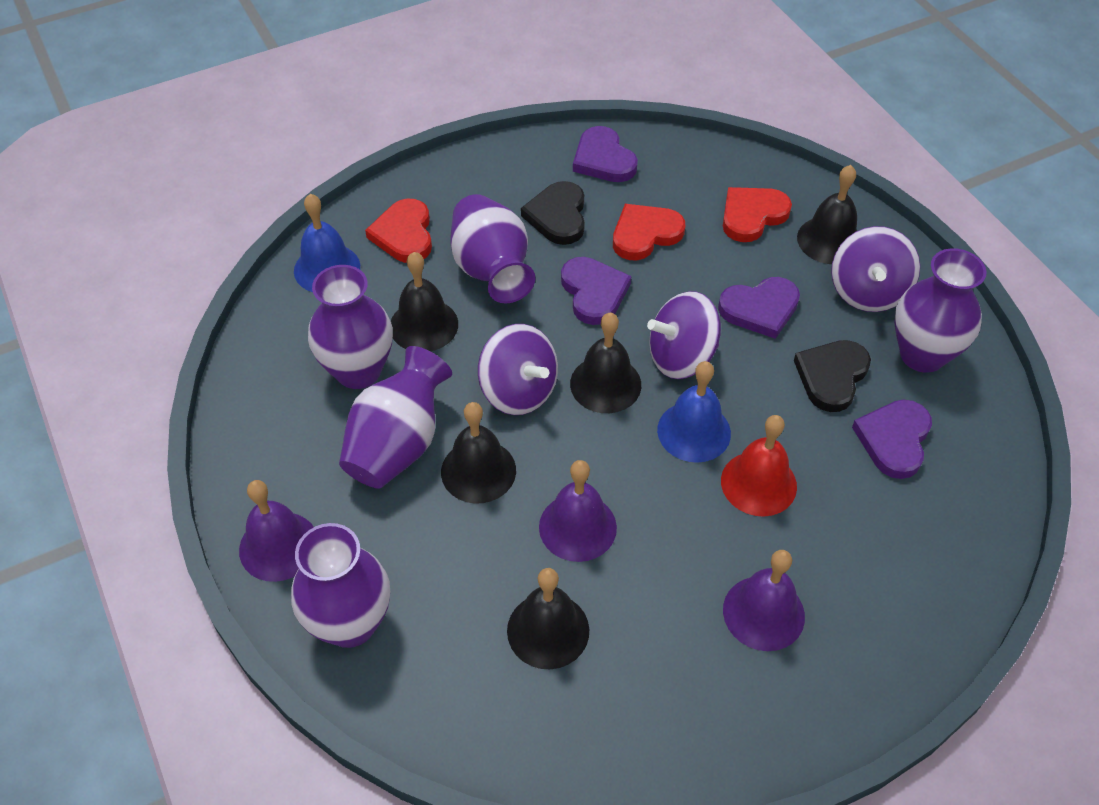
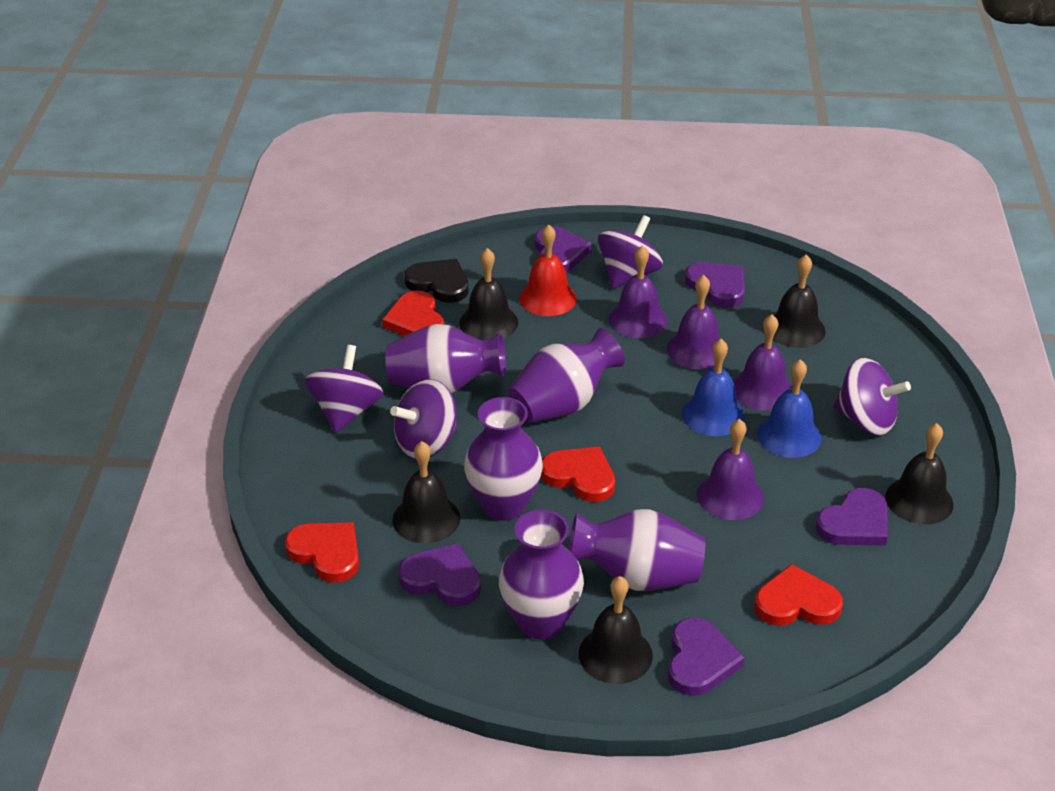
black heart: [521,181,585,245] [794,340,871,412] = 2 -> [404,259,469,303] = 1
purple bell: [239,480,314,582] [539,460,617,562] [723,550,805,651] = 3 -> [609,245,668,338] [667,275,727,369] [697,419,764,520] [733,314,792,411] = 4
purple heart: [561,257,631,325] [573,126,638,182] [718,277,800,339] [852,399,932,479] = 4 -> [398,543,481,606] [535,226,592,272] [668,618,744,696] [685,262,745,308] [816,488,888,546] = 5
purple spinning top: [478,324,558,415] [647,291,721,379] [831,226,920,312] = 3 -> [305,345,384,433] [390,379,457,459] [598,215,663,289] [833,358,911,436] = 4
red heart: [365,199,432,263] [613,204,685,260] [723,187,792,242] = 3 -> [285,522,359,583] [382,291,444,336] [541,446,615,502] [754,564,843,626] = 4

